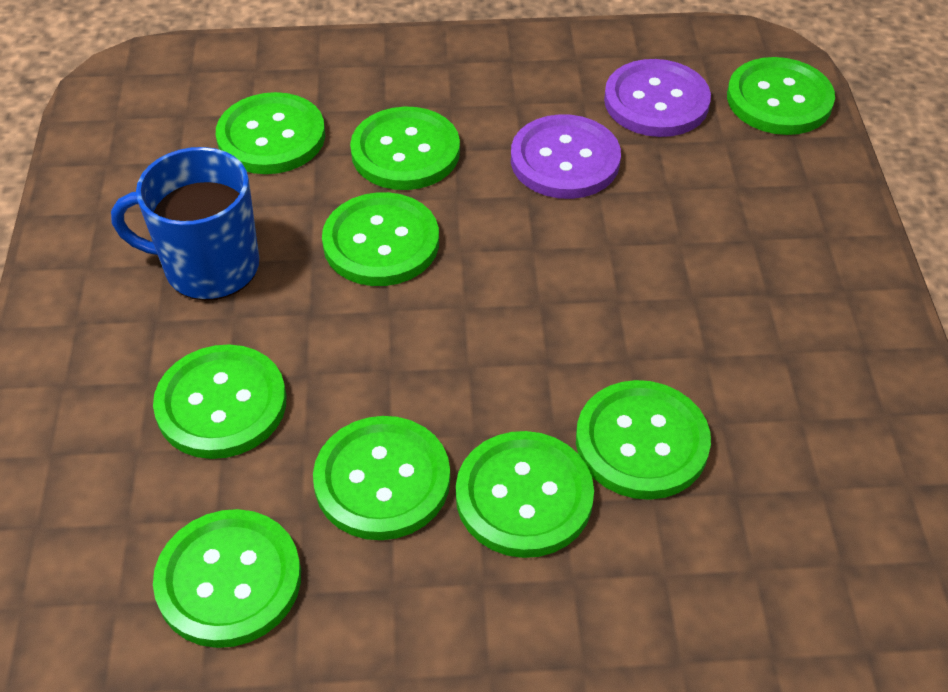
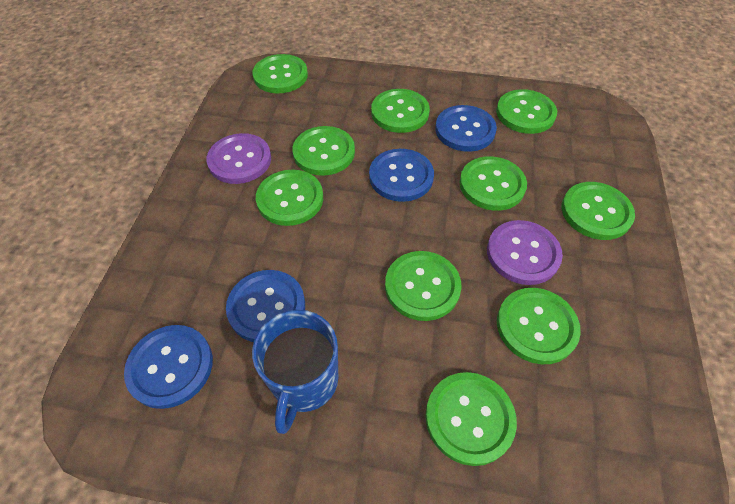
blue button: none = 0 -> [124,325,213,409] [226,270,305,342] [369,149,434,202] [435,105,497,152] = 4
green button: [153,344,286,459] [153,509,301,648] [216,92,325,174] [313,416,450,540] [322,192,439,286] [350,107,460,190] [456,431,594,558] [576,380,711,500] [727,57,835,135] = 9 -> [252,54,308,93] [256,170,323,226] [292,126,355,176] [371,89,430,133] [385,251,462,321] [425,372,517,466] [459,156,527,211] [496,89,557,134] [497,288,581,364] [562,182,635,240] = 10

